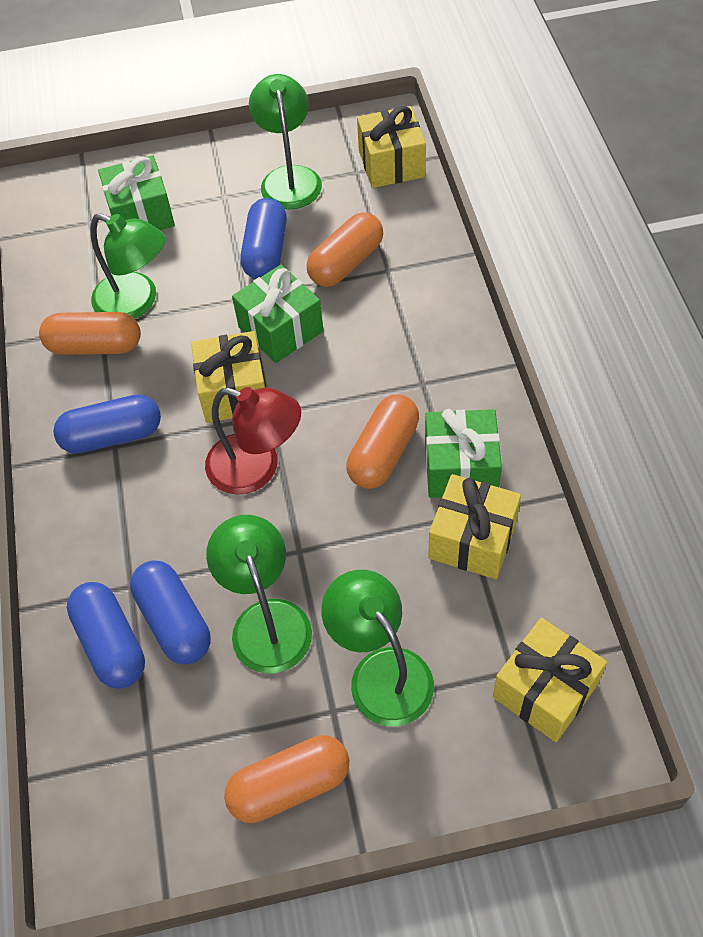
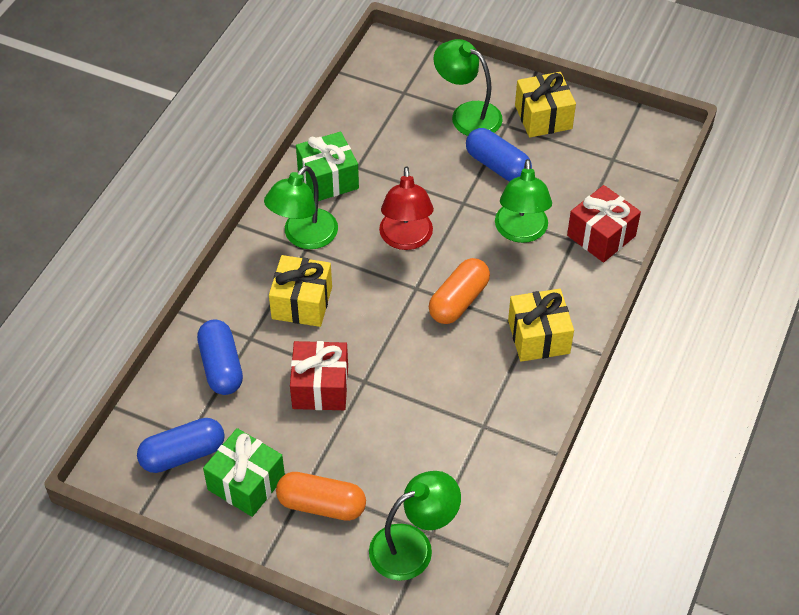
blue capsule: [53,394,161,454] [67,582,145,689] [130,561,210,665] [240,198,287,279] = 4 -> [137,418,225,473] [197,319,243,395] [466,128,532,181] = 3
green gift: [98,155,175,230] [232,265,324,363] [425,409,502,498] = 3 -> [203,428,285,517] [296,132,359,201] = 2
orange capsule: [39,312,141,355] [224,735,349,823] [307,212,383,287] [347,395,419,489] = 4 -> [276,472,366,521] [429,258,490,324] = 2
red gift: none = 0 -> [290,341,348,410] [567,185,641,263] = 2
yellow gift: [191,331,266,423] [357,106,426,188] [428,474,521,579] [493,618,607,742] = 4 -> [269,255,332,327] [508,289,574,362] [515,72,576,138] = 3

